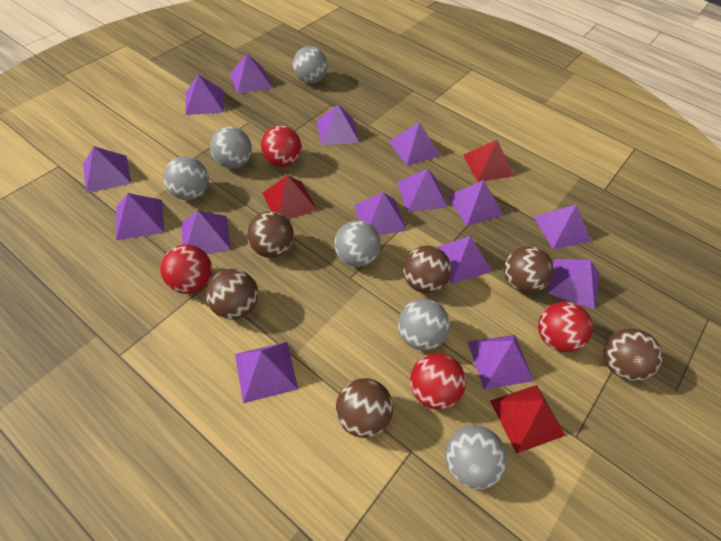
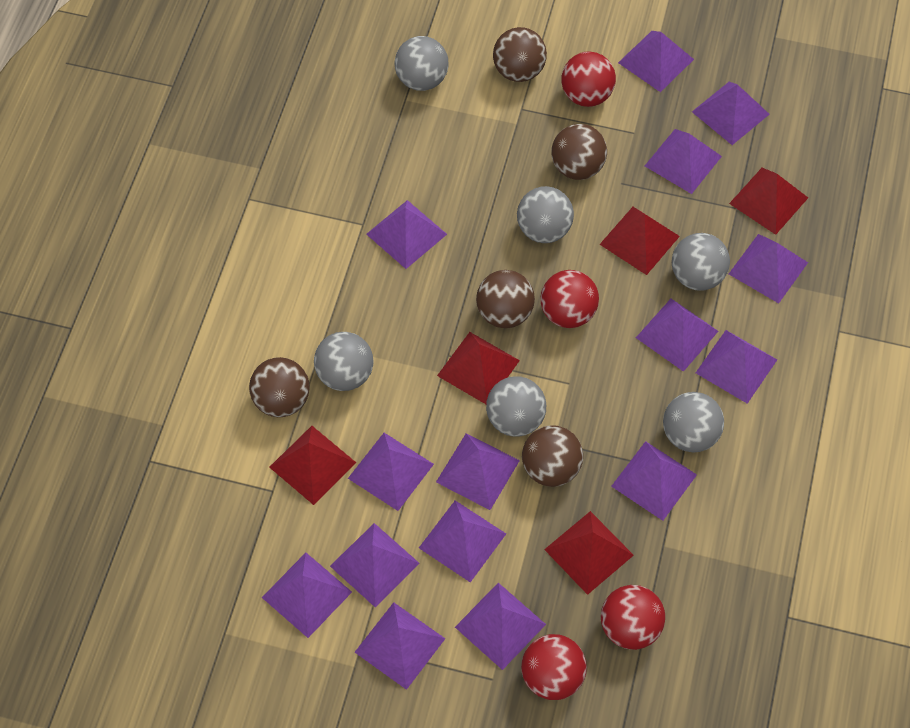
brown ball: [206,269,258,319] [247,211,294,258] [336,378,393,438] [403,245,451,293] [504,246,554,293] [603,328,663,381] = 6 -> [249,357,310,417] [476,270,535,328] [493,27,547,82] [522,426,583,487] [551,124,607,180] = 5
red pyramid: [262,175,317,219] [463,140,514,182] [490,385,566,454] = 3 -> [269,426,356,505] [437,332,520,404] [544,511,634,595] [599,207,680,275] [729,168,808,235] = 5

